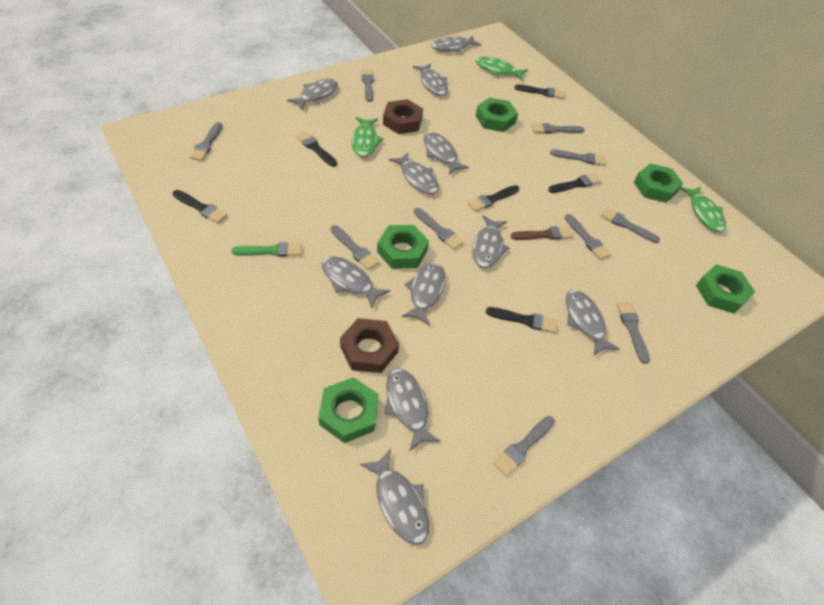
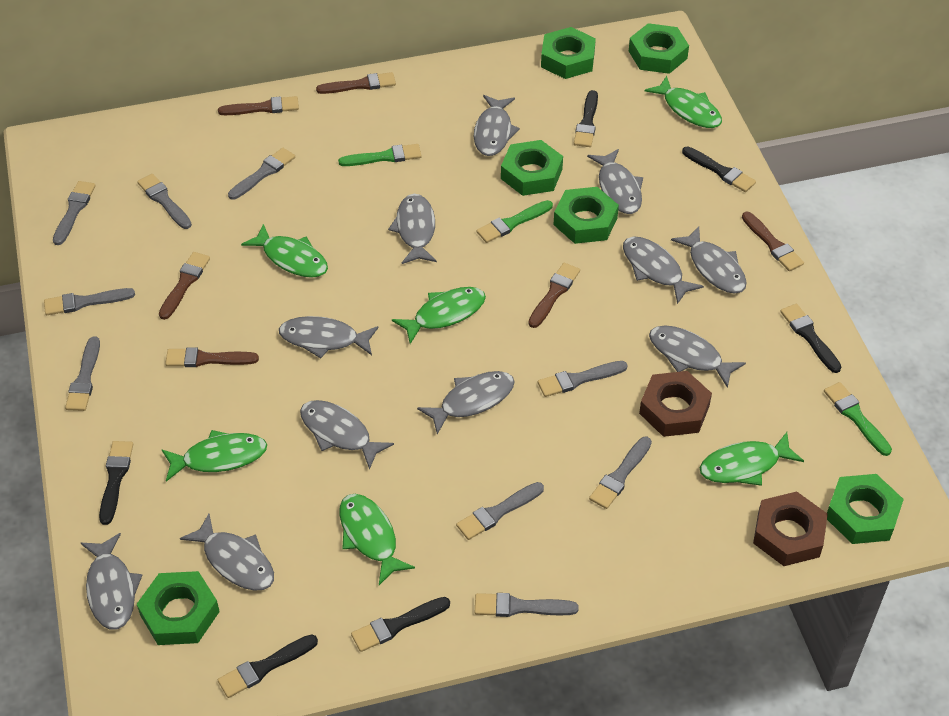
brown brush: [511,226,574,240] = 1 -> [159,252,210,320] [165,348,259,367] [218,96,299,115] [316,72,396,94] [528,263,580,328] [742,212,804,271] = 6
green brush: [231,242,302,257] = 1 -> [338,144,422,166] [476,200,553,243] [824,382,892,456] = 3
green fish: [352,117,384,157] [476,57,528,80] [680,186,726,232] = 3 -> [161,430,267,482] [241,224,328,278] [339,494,415,585] [392,287,486,344] [645,76,722,128] [700,432,804,486] = 6
green nut: [318,377,379,443] [377,225,429,269] [476,98,518,132] [634,163,683,203] [696,264,755,313] = 5 -> [137,571,220,645] [501,140,563,196] [541,27,596,79] [553,187,619,244] [629,23,689,74] [827,474,904,544] = 6
grey brush: [189,122,222,161] [331,225,379,270] [362,69,374,102] [414,208,464,250] [493,416,555,477] [532,123,585,134] [550,149,606,166] [565,214,611,260] [600,207,660,243] [616,302,650,364] = 10 -> [44,288,135,315] [53,181,96,245] [65,336,100,411] [137,174,192,229] [228,148,295,200] [456,482,544,540] [475,593,579,617] [538,361,628,397] [589,436,652,509] = 9

